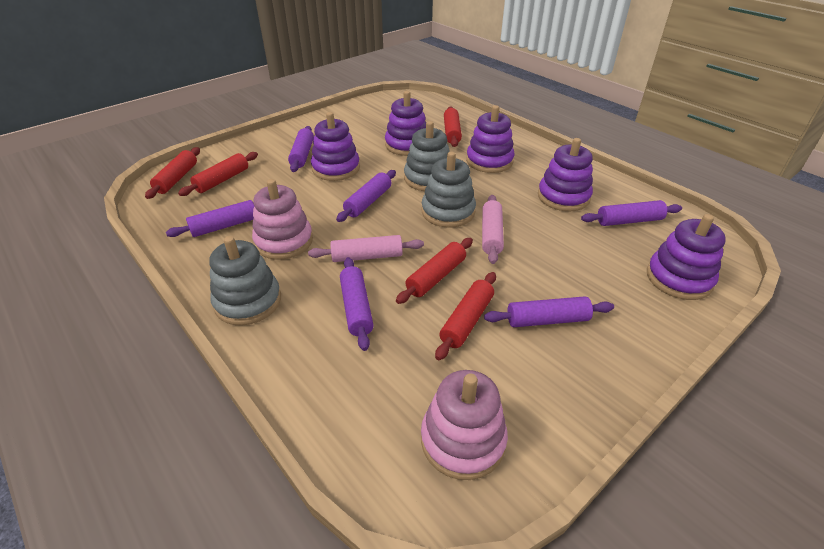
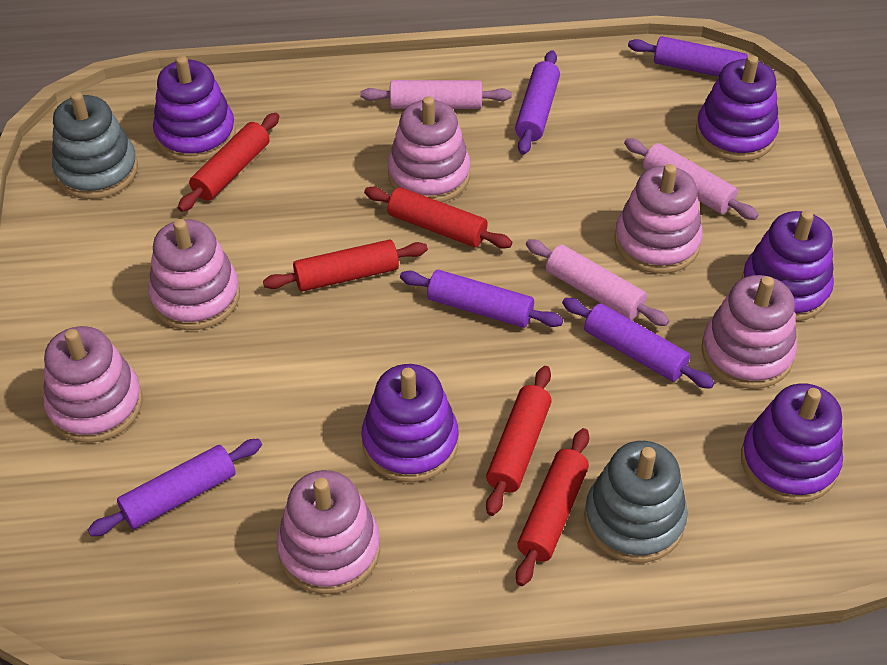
grey stacking toy: [209,236,281,326] [404,121,450,191] [422,152,476,228] = 3 -> [52,92,138,199] [584,441,688,563] = 2
pink rolling pin: [308,235,424,262] [482,195,504,264] = 2 -> [360,80,512,109] [526,239,669,326] [624,138,758,220] = 3
pink stacking toy: [252,179,313,260] [421,370,508,480] = 2 -> [43,326,143,443] [148,219,240,330] [277,470,380,594] [388,96,471,202] [614,164,703,274] [701,275,797,389] = 6
purple rolling pin: [166,200,254,237] [288,126,314,172] [336,170,396,222] [340,257,374,351] [484,296,614,327] [581,200,682,226] = 6 -> [88,439,262,536] [400,270,563,328] [515,50,560,155] [562,298,714,389] [628,36,774,77] = 5

